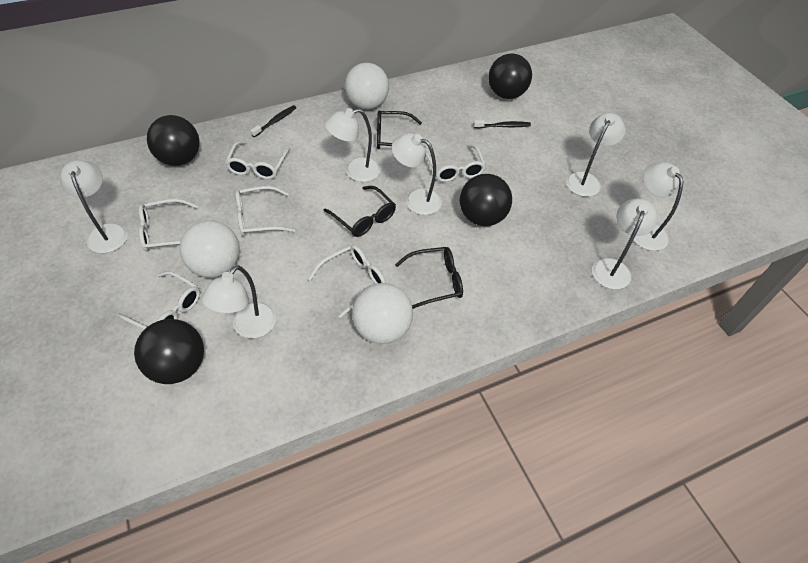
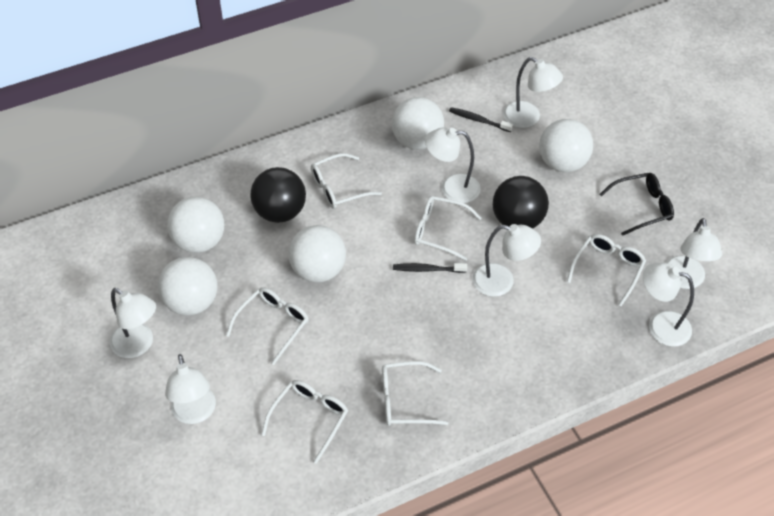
black ball: [134,319,204,384] [147,115,200,166] [460,174,512,226] [488,53,532,99] = 4 -> [250,167,306,223] [493,176,549,229] = 2
black glasses: [324,186,396,237] [377,110,422,149] [395,247,463,309] = 3 -> [600,173,674,236] = 1
white ball: [180,221,240,278] [345,63,389,109] [352,283,413,344] = 3 -> [158,257,217,315] [167,197,224,253] [289,225,346,283] [392,97,444,150] [539,119,593,172] = 5

